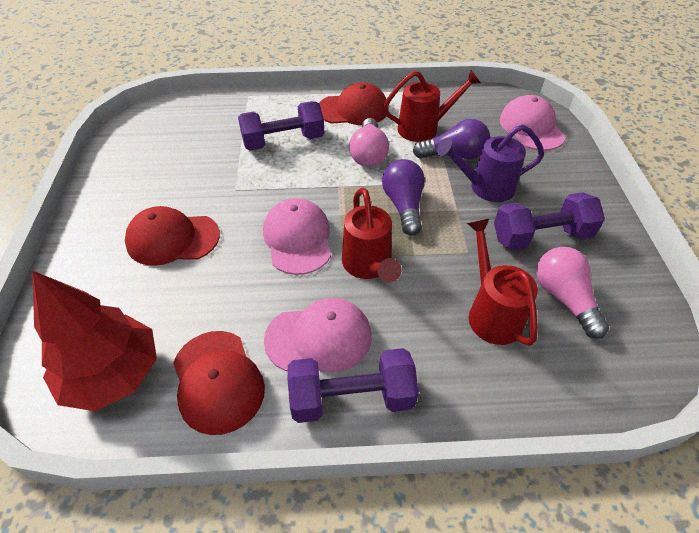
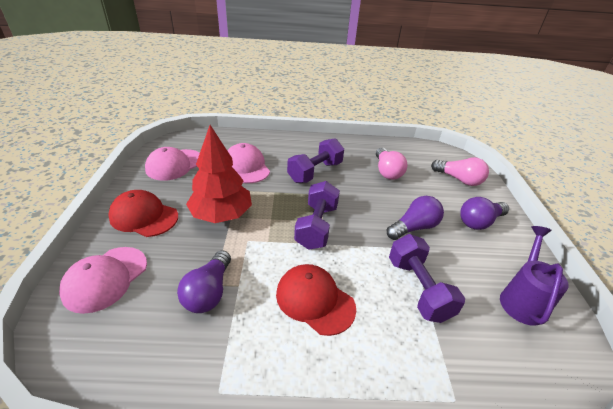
purple light bulb: [382,159,425,236] [413,119,490,159] = 2 -> [177,250,231,313] [387,196,444,240] [460,197,509,230] = 3
red cap: [125,206,220,266] [173,331,265,435] [319,82,389,125] = 3 -> [108,190,178,237] [276,264,356,336] = 2
red watering can: [342,188,402,283] [383,70,481,142] [467,218,538,346] = 3 -> none = 0

